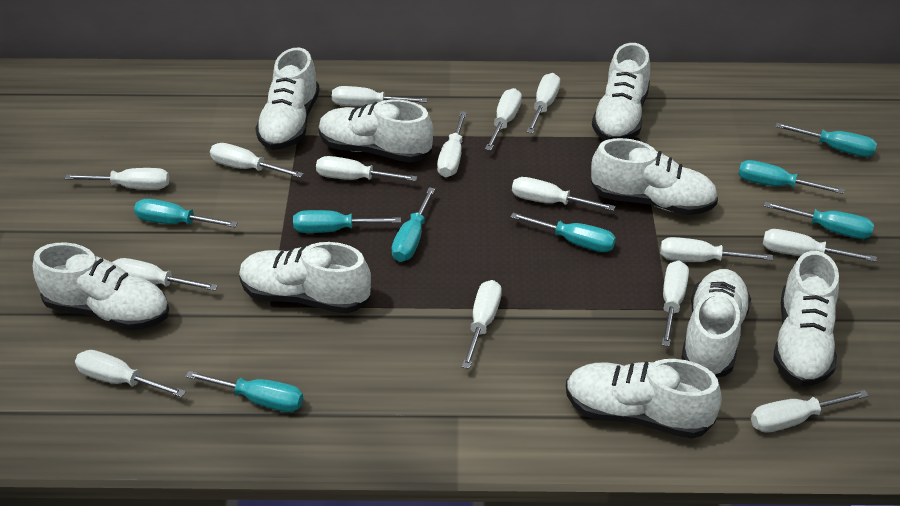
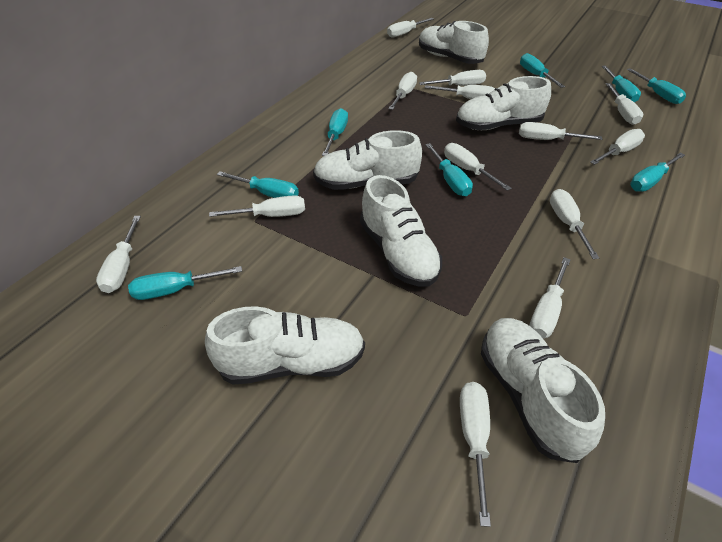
white screwdriver: [65,168,169,190] [75,350,186,397] [112,258,218,291] [210,143,304,178] [316,156,417,181] [332,86,427,106] [437,111,467,177] [462,280,502,369] [485,88,522,151] [512,177,615,211] [527,73,560,134] [660,237,773,262] [662,261,689,347] [751,390,869,432] [763,229,877,262] = 15 -> [96,216,141,293] [209,195,305,217] [387,18,434,38] [388,72,417,110] [419,70,486,86] [425,85,495,99] [444,143,512,191] [460,382,491,527] [519,122,602,140] [529,257,571,338] [550,189,599,259] [590,129,645,165] [606,83,643,125] = 13
white shoe: [33,242,169,330] [239,242,371,314] [255,48,320,150] [319,99,433,163] [566,359,722,439] [591,138,718,215] [592,43,650,140] [681,269,751,377] [773,251,839,386] = 9 -> [205,306,365,385] [313,130,422,190] [360,175,442,287] [419,21,489,64] [456,76,551,130] [481,318,605,463] = 6

